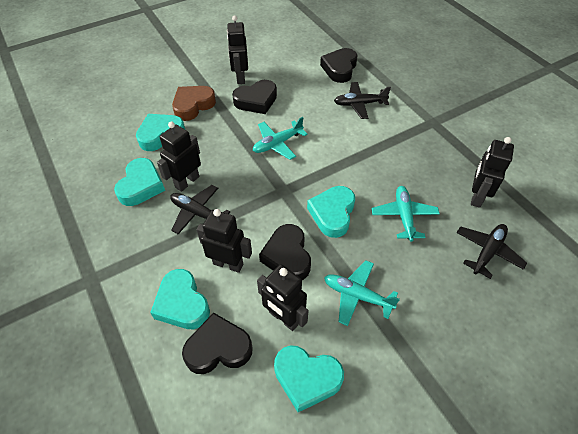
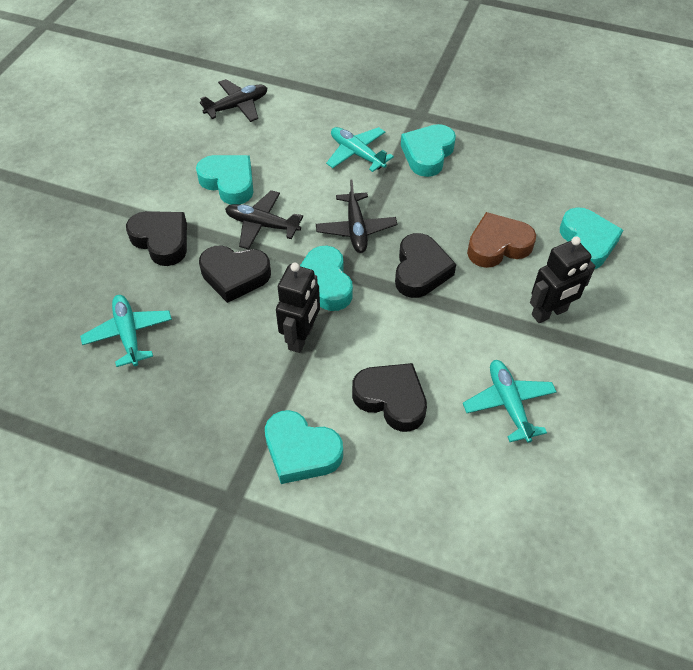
black robot: [157,121,201,192] [197,209,252,273] [227,16,248,84] [257,264,309,331] [471,137,514,208] = 5 -> [276,263,320,353] [530,236,595,323] = 2

